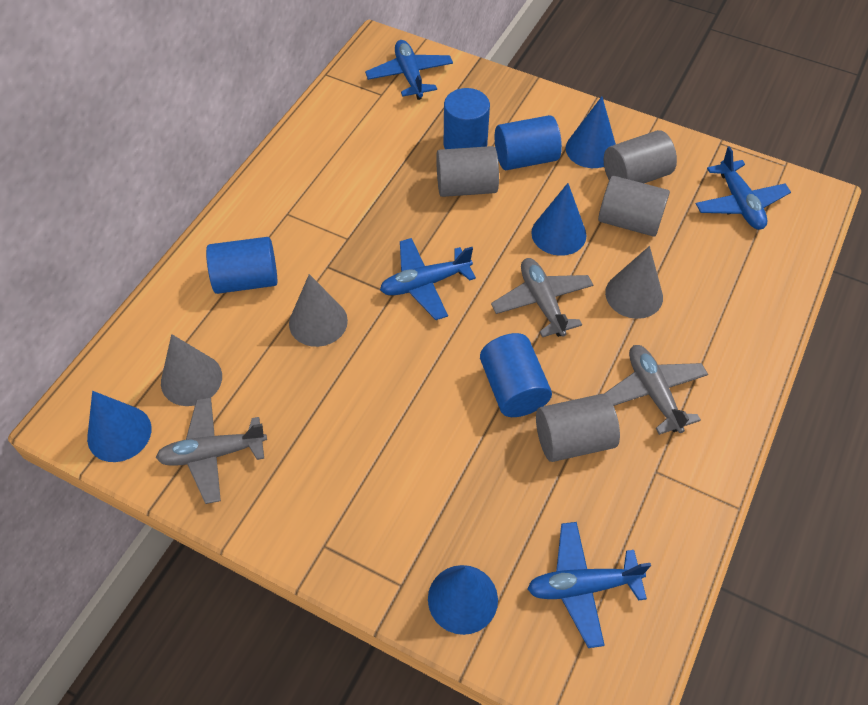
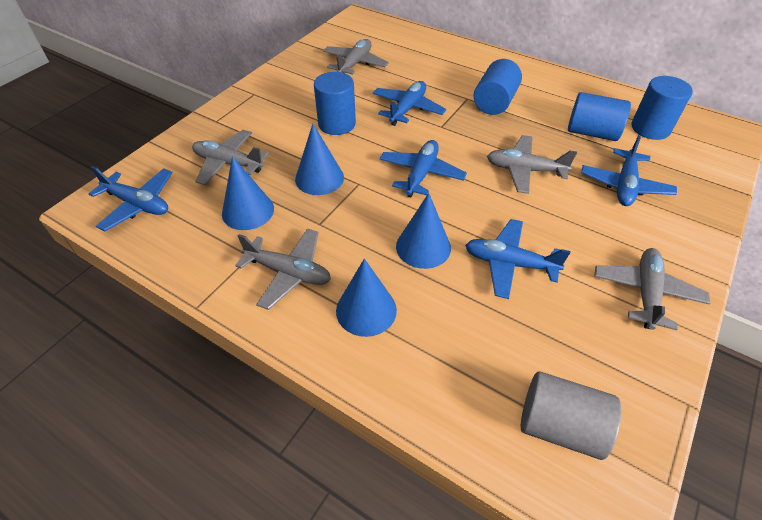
blue plane: [365,40,453,100] [380,238,476,320] [528,522,651,648] [696,146,791,230] = 4 -> [89,166,173,231] [373,81,446,126] [379,140,467,197] [465,219,570,299] [581,135,677,206] = 5
grey cone: [161,334,222,406] [289,274,348,347] [605,246,663,319] = 3 -> none = 0
grey cylinder: [436,146,499,197] [536,394,620,462] [598,176,670,237] [604,130,677,183] = 4 -> [521,371,621,460] = 1
grey plane: [156,397,267,504] [491,258,593,337] [604,345,708,435] = 3 -> [192,130,269,185] [235,228,331,310] [323,39,389,75] [487,135,577,194] [594,248,710,330] = 5

